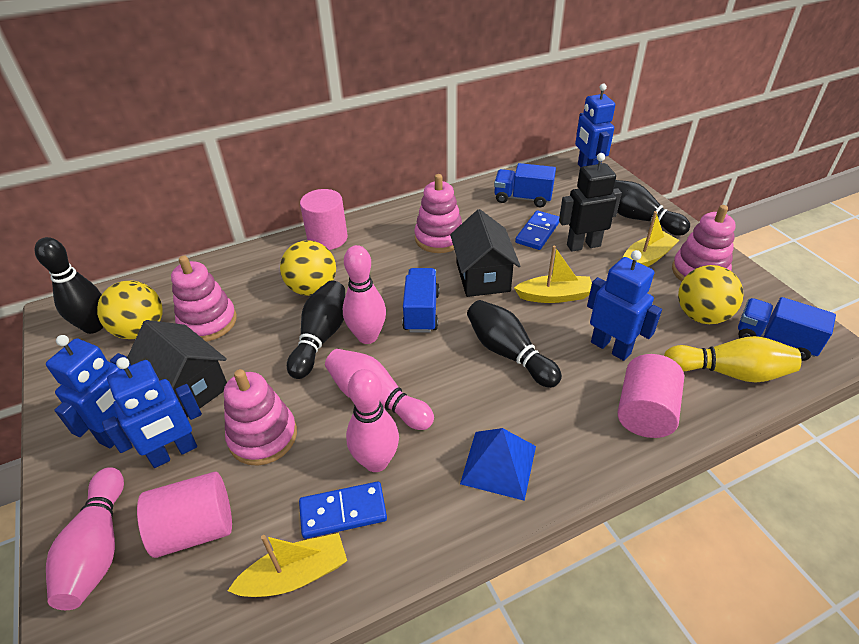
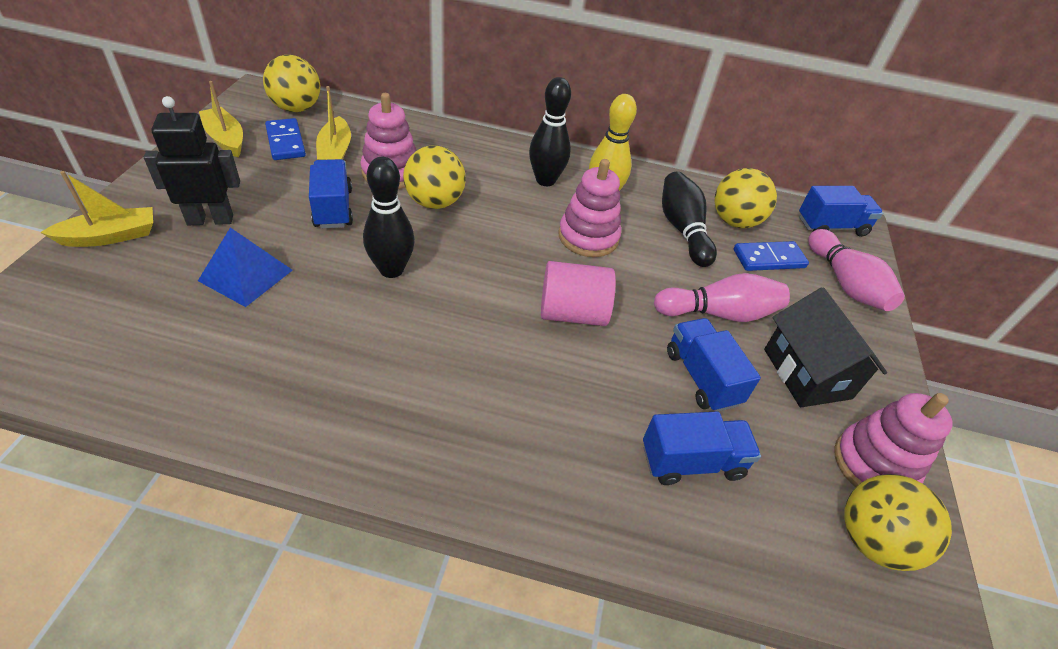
black bowling pin: [35,237,103,334] [287,281,345,379] [467,300,562,388] [614,180,690,236] = 4 -> [363,157,415,278] [529,77,571,186] [662,171,717,267] = 3
black house: [127,320,227,417] [450,209,520,297] = 2 -> [764,287,887,407] = 1
blue robot: [46,335,131,448] [102,357,202,468] [575,84,615,167] [587,250,662,361] = 4 -> none = 0
blue truck: [402,268,440,333] [494,163,556,207] [738,297,836,361] = 3 -> [309,159,353,228] [643,412,761,485] [667,318,761,412] [799,186,883,237] = 4
pink bowling pin: [46,467,124,610] [325,349,434,430] [343,245,386,344] [346,369,399,472] = 4 -> [654,273,790,322] [808,229,905,311] = 2
pink cylinder: [137,472,232,558] [300,189,348,250] [617,354,684,438] = 3 -> [541,261,616,326] = 1
pink stacking toy: [171,255,237,341] [224,369,297,466] [414,174,462,253] [672,205,735,282] = 4 -> [360,93,416,189] [558,159,621,257] [834,393,953,487] = 3
yellow ball: [97,281,163,339] [280,240,336,296] [678,265,744,324] = 3 -> [263,55,320,112] [403,146,466,209] [715,168,777,228] [844,474,952,571] = 4

